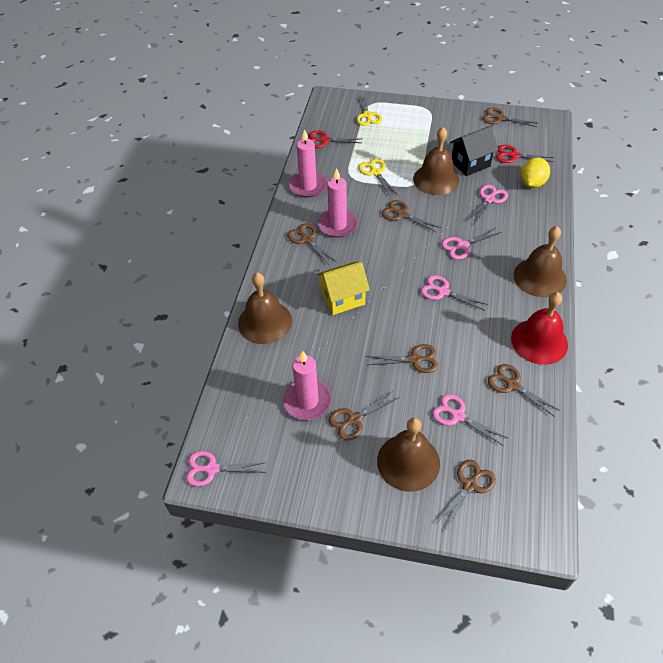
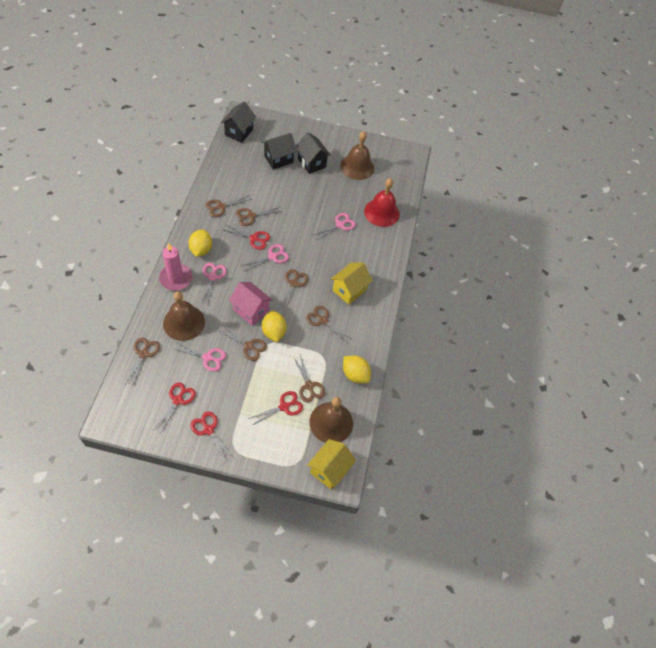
black house: [450,126,498,176] = 1 -> [221,102,256,143] [262,133,297,170] [295,132,331,174] = 3
brown bell: [238,273,292,344] [377,418,440,492] [413,127,459,195] [514,226,567,297] = 4 -> [163,291,205,341] [309,397,353,443] [340,131,374,180] = 3
pink candle: [283,351,332,420] [289,129,327,197] [318,168,358,237] = 3 -> [159,243,192,291] = 1
pink house: none = 0 -> [229,282,273,326] = 1
pink scissors: [186,451,267,486] [421,275,488,311] [432,394,507,445] [441,228,501,260] [466,185,508,224] = 5 -> [172,342,226,371] [200,263,227,304] [241,244,289,271] [314,213,356,240] = 4
red scissors: [309,131,361,148] [496,145,554,163] = 2 -> [153,383,196,433] [191,411,233,463] [224,225,270,250] [248,391,303,426] = 4
yellow house: [317,262,370,315] = 1 -> [307,439,356,489] [331,262,373,305] = 2
yellow lemon: [521,157,550,188] = 1 -> [188,229,212,257] [262,311,287,342] [343,356,371,383] = 3
yellow scissors: [356,93,382,126] [359,159,398,197] = 2 -> none = 0

